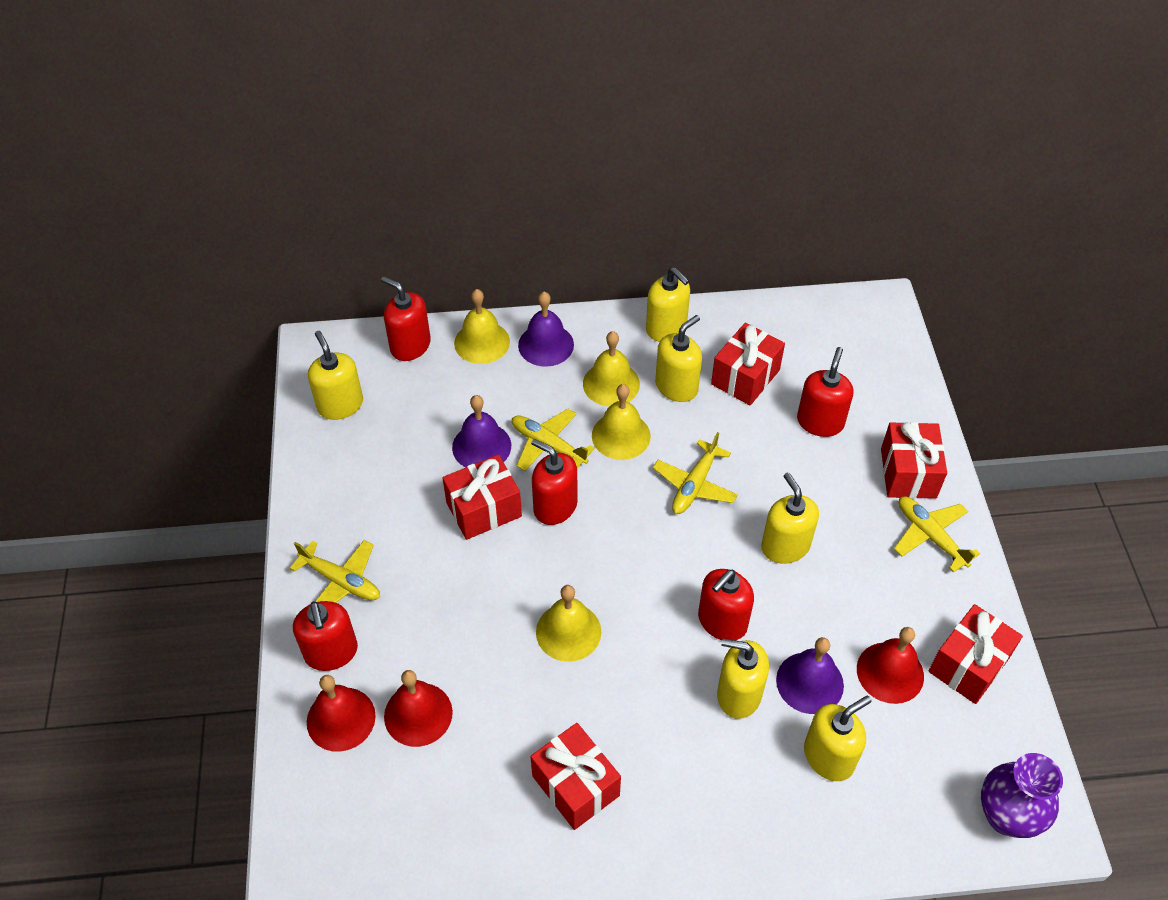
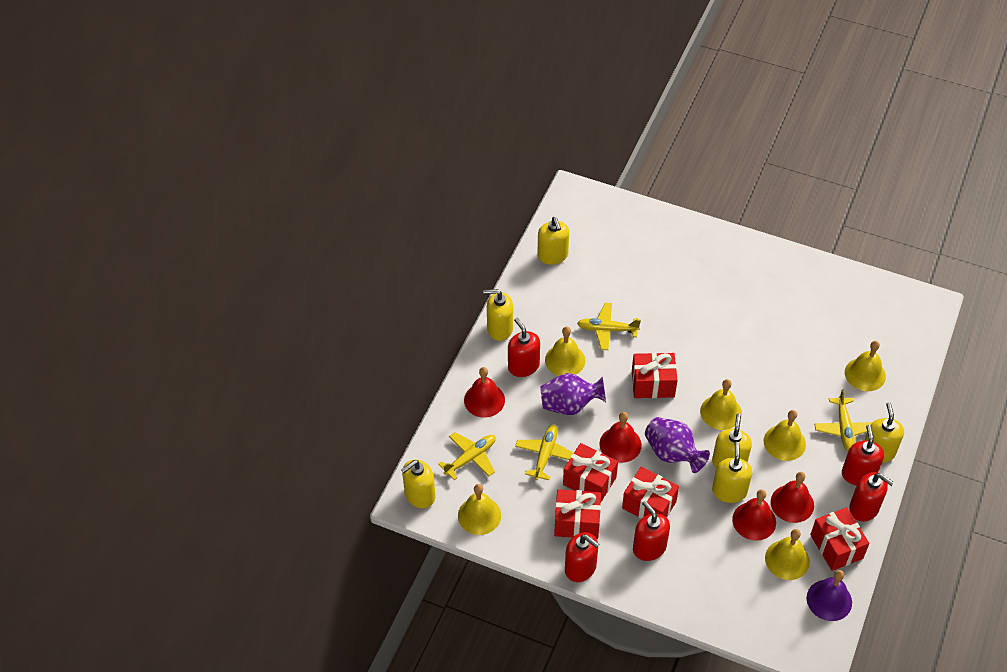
purple bell: [452,395,511,467] [518,292,574,367] [776,637,844,714] = 3 -> [807,570,852,621] = 1
purple vase: [981,753,1063,838] = 1 -> [540,373,606,415] [645,417,710,473] = 2
red bell: [307,675,376,752] [384,670,453,747] [857,627,924,704] = 3 -> [464,367,505,418] [599,412,642,463] [732,489,776,541] [771,472,814,523] = 4
yellow bell: [454,289,510,364] [536,585,601,662] [583,331,640,406] [592,384,651,460] = 4 -> [458,484,501,535] [545,327,585,376] [700,379,742,430] [764,410,806,461] [765,529,810,580] [845,341,886,391] = 6

